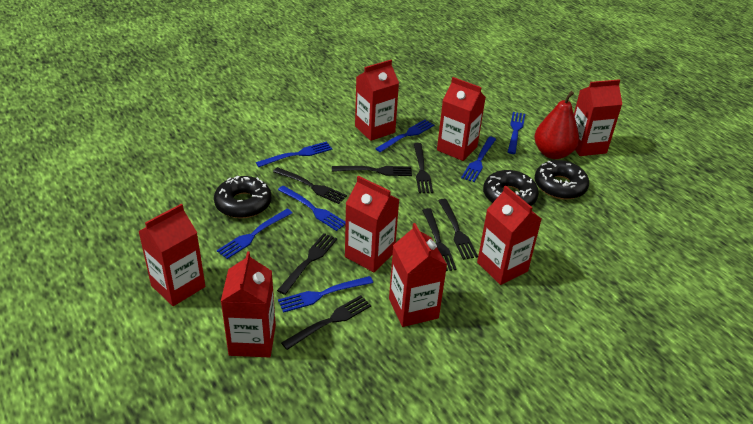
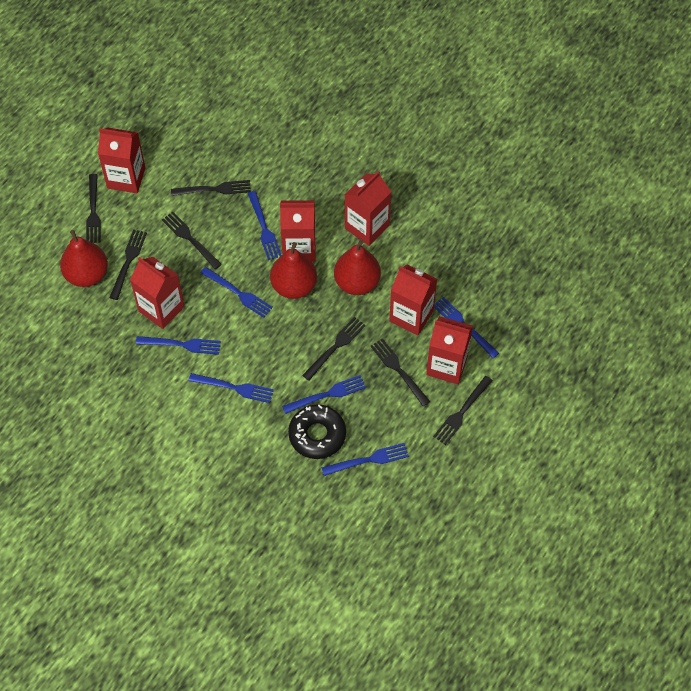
black donut: [214,176,272,218] [483,170,539,206] [535,160,589,200] = 3 -> [288,405,346,459] = 1
red carton: [138,204,205,306] [221,251,276,357] [345,176,399,272] [355,60,399,141] [389,223,447,327] [437,77,486,161] [477,186,541,285] [574,79,622,156] = 8 -> [98,127,145,193] [130,257,185,329] [280,200,316,262] [345,171,391,246] [389,264,437,335] [426,316,473,384] = 6
red pear: [534,91,579,159] = 1 -> [60,230,108,287] [270,242,317,299] [334,239,381,295] = 3

